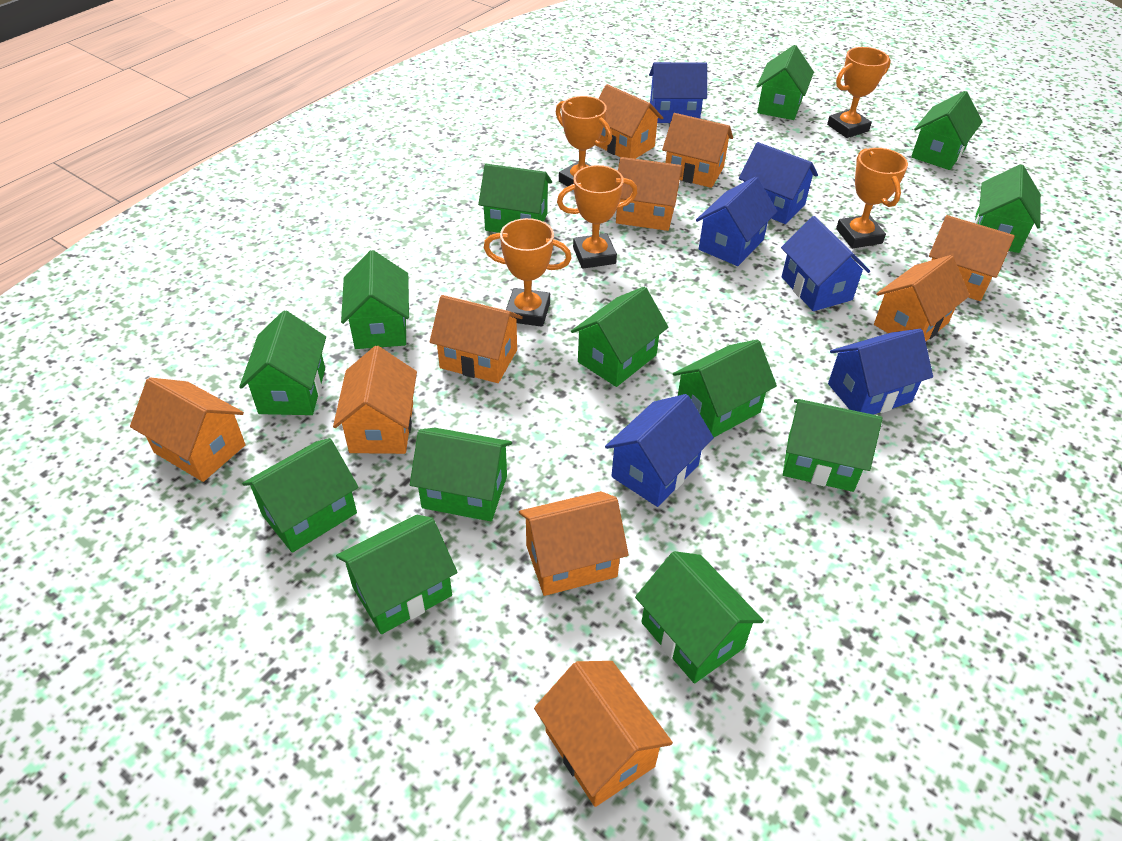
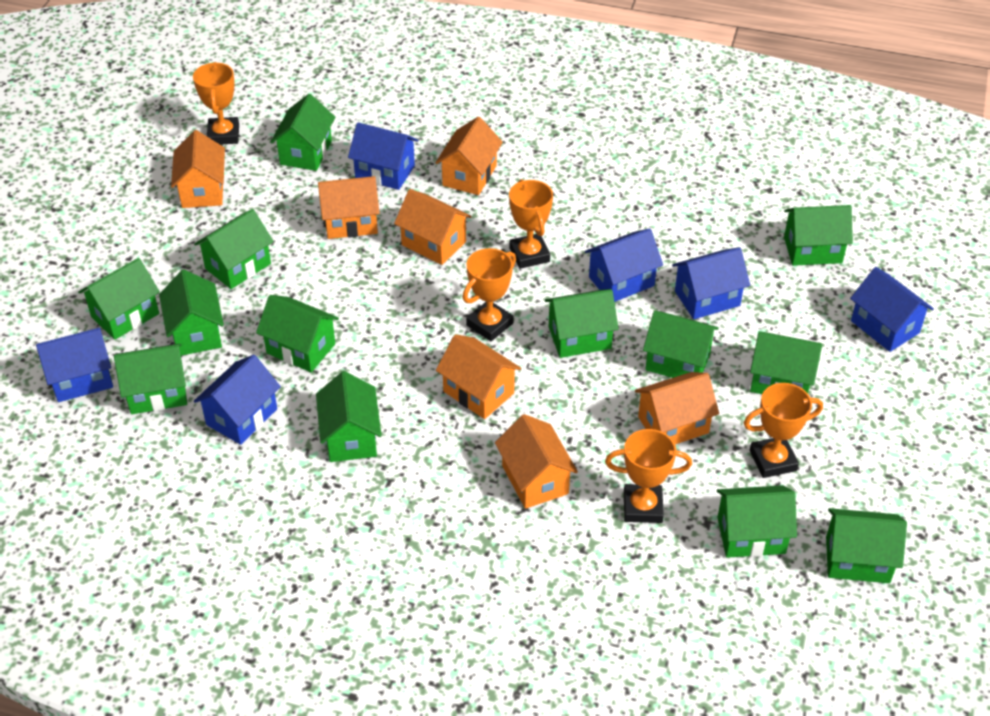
orange house: [130,377,246,482] [333,346,417,454] [429,295,523,383] [519,491,629,596] [534,661,673,807] [598,84,663,159] [616,157,682,231] [662,113,733,188] [874,255,970,341] [929,215,1015,301] = 10 -> [171,130,225,208] [318,176,380,239] [394,189,472,265] [435,117,503,195] [436,334,521,419] [495,414,578,509] [635,372,719,444] = 7

